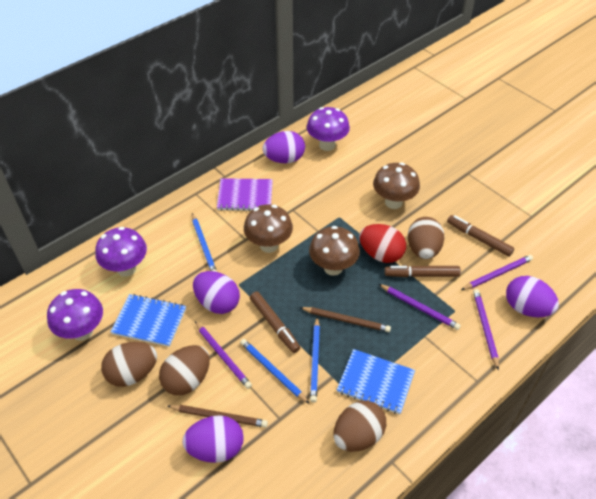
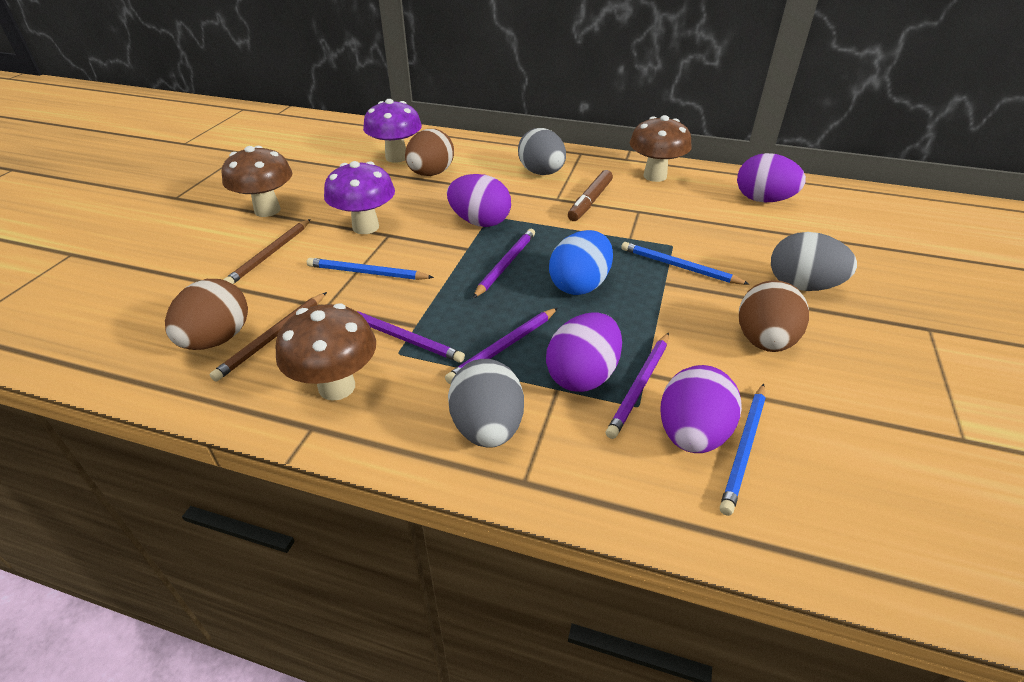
blue egg: none = 0 -> [549,230,613,295] = 1
blue notebook: [110,294,186,347] [337,349,415,414] = 2 -> none = 0
brown egg: [101,342,157,387] [159,345,210,395] [333,400,386,452] [408,217,444,259] = 4 -> [165,279,248,350] [405,129,454,176] [739,280,809,352] = 3
brown marker: [250,292,300,353] [384,265,461,277] [447,215,514,257] = 3 -> [568,170,613,221] = 1
grey egg: none = 0 -> [448,359,524,448] [518,128,566,175] [771,232,857,291] = 3
purple mushroom: [47,289,103,341] [95,227,147,277] [307,107,350,151] = 3 -> [324,161,395,234] [363,99,422,163] = 2
purple notebook: [217,178,273,211] = 1 -> none = 0
red egg: [359,224,406,263] = 1 -> none = 0

